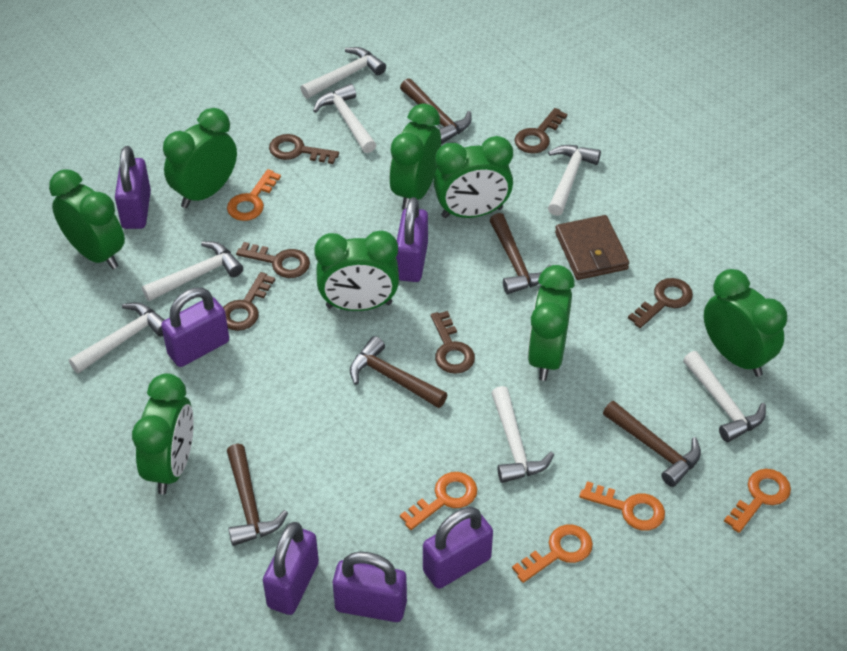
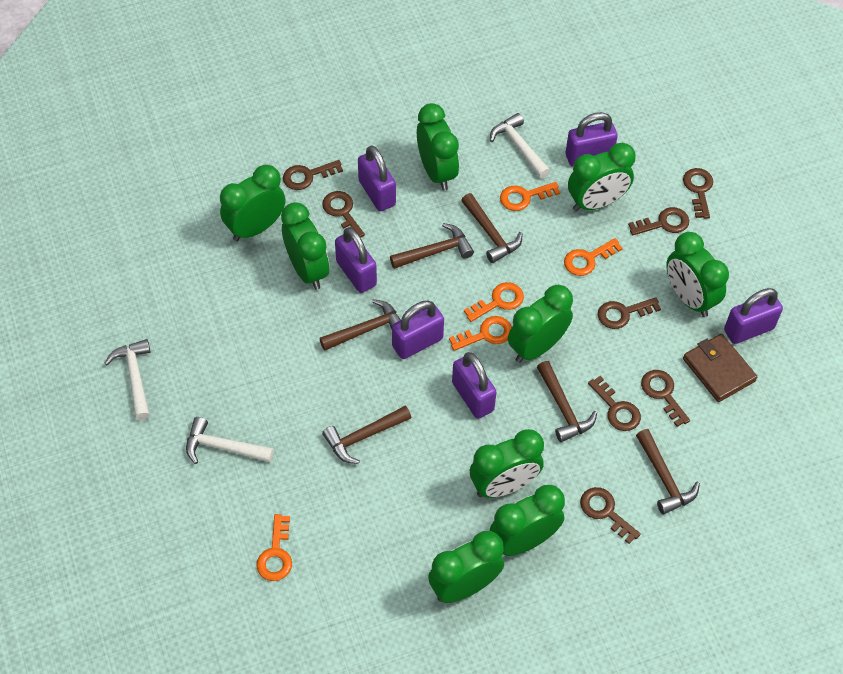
brown hammer: [227,444,288,546] [350,336,447,408] [400,78,472,144] [489,213,552,294] [603,401,701,487] = 5 -> [319,299,401,351] [322,406,411,464] [390,223,474,269] [461,193,523,263] [537,361,597,442] [636,429,700,515] = 6
brown key: [223,272,275,331] [236,242,310,278] [269,134,339,164] [431,311,475,374] [515,108,567,153] [628,278,693,328] = 6 -> [283,160,343,190] [322,191,365,238] [580,487,641,544] [588,376,641,431] [598,297,661,329] [628,207,689,235] [641,370,690,427] [683,168,713,219] = 8
green clock: [49,169,125,269] [132,373,194,494] [163,108,237,208] [314,231,399,311] [389,104,441,209] [433,136,513,218] [528,265,575,381] [704,269,787,377] = 8 -> [220,165,285,241] [281,202,329,290] [417,103,459,191] [428,531,504,603] [470,429,544,498] [490,485,565,556] [508,285,573,363] [568,143,636,211] [666,232,729,317] = 9
white hammer: [69,302,165,374] [142,241,243,301] [300,47,386,99] [313,84,376,153] [491,386,554,483] [548,145,601,216] [683,351,766,442] = 7 -> [104,339,150,420] [186,417,274,464] [490,113,550,178] = 3

